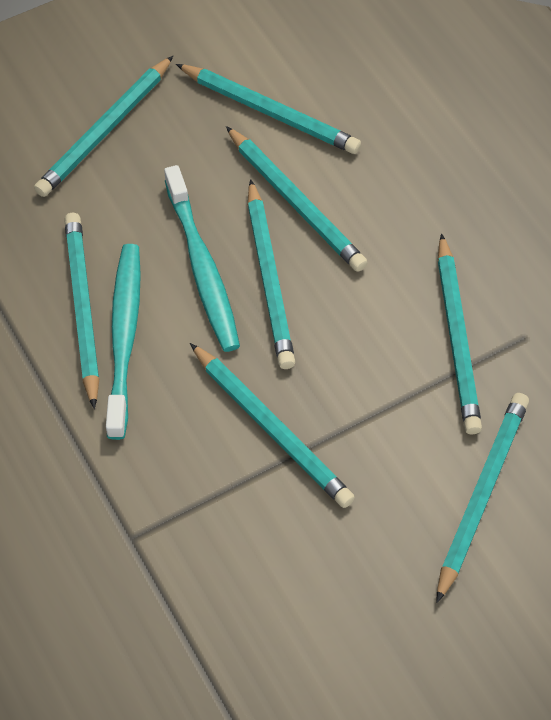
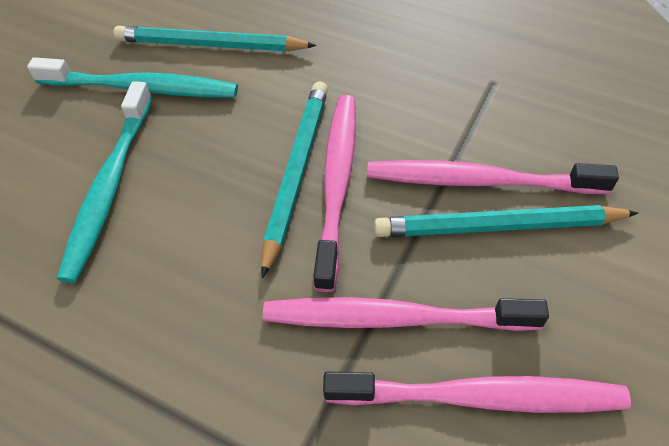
pink toothbrush: none = 0 -> [263,297,549,331] [313,95,356,292] [323,372,631,413] [367,160,619,194] = 4
turquoise pencil: [34,56,173,197] [64,213,100,409] [176,64,361,154] [190,343,355,508] [226,126,368,272] [248,179,295,369] [436,393,529,603] [438,233,482,434] = 8 -> [114,26,317,51] [261,81,328,278] [374,205,638,237] = 3

